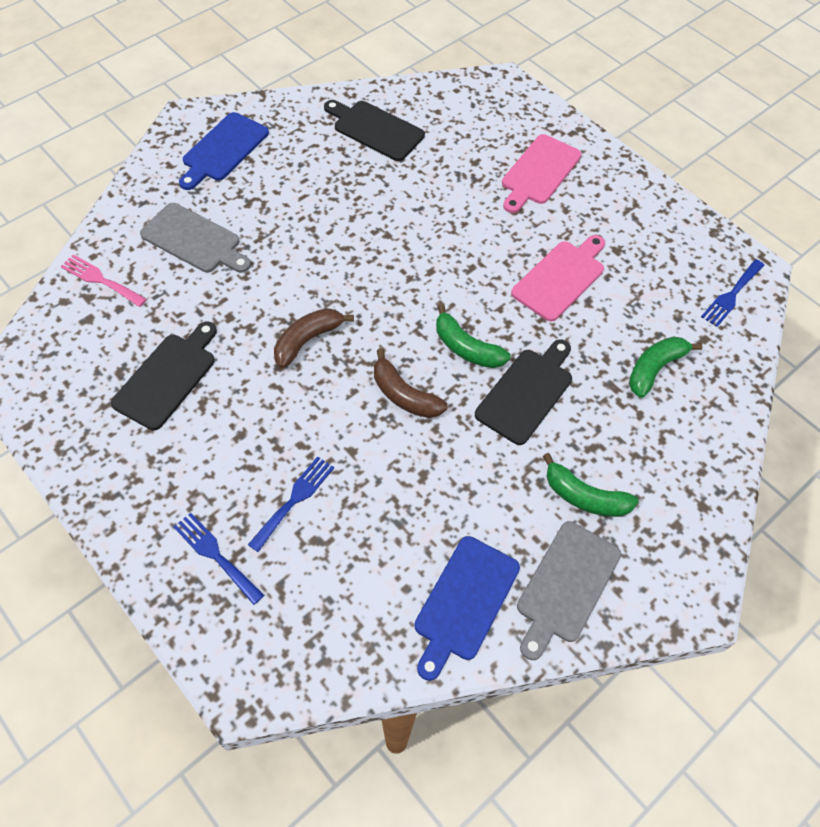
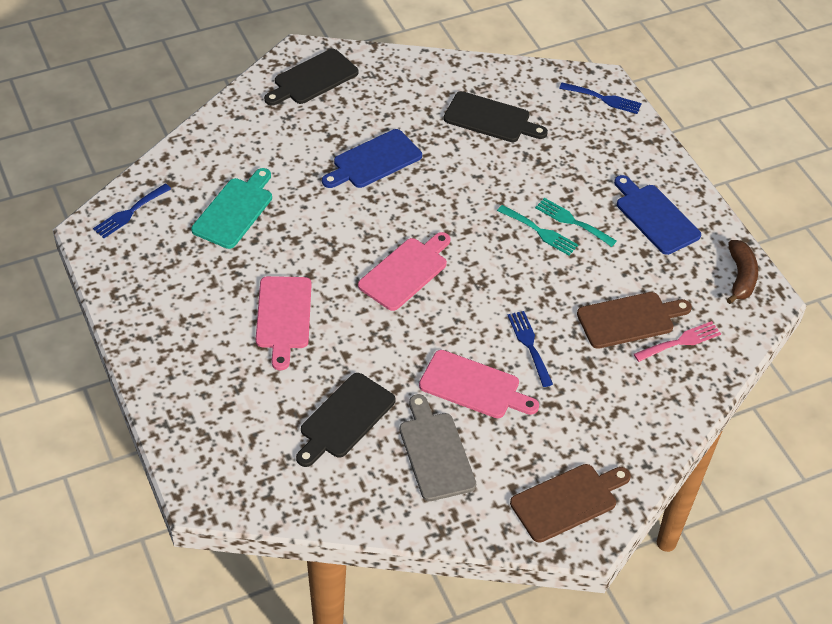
brown banana: [274,308,354,368] [374,349,447,418] = 2 -> [726,240,758,304] = 1
brown cutting board: none = 0 -> [510,464,631,543] [577,292,692,349] = 2
green banana: [436,304,511,368] [543,453,639,517] [629,336,703,398] = 3 -> none = 0
grey cutting board: [140,203,251,273] [517,521,621,660] = 2 -> [400,394,476,501] = 1
pink cutting board: [502,134,582,213] [511,235,605,321] = 2 -> [256,276,311,370] [358,232,451,311] [419,350,539,418] = 3
turquoise cutting board: none = 0 -> [191,168,272,249] = 1
turquoise fork: none = 0 -> [497,205,578,255] [535,198,617,247] = 2

